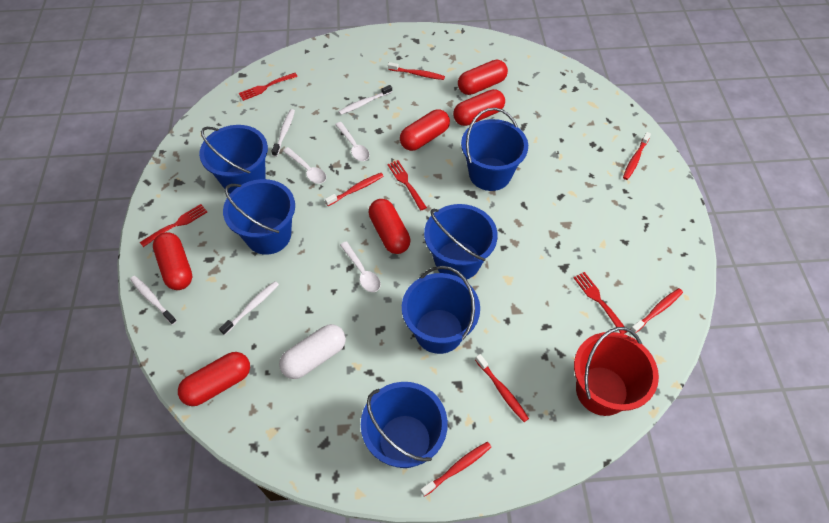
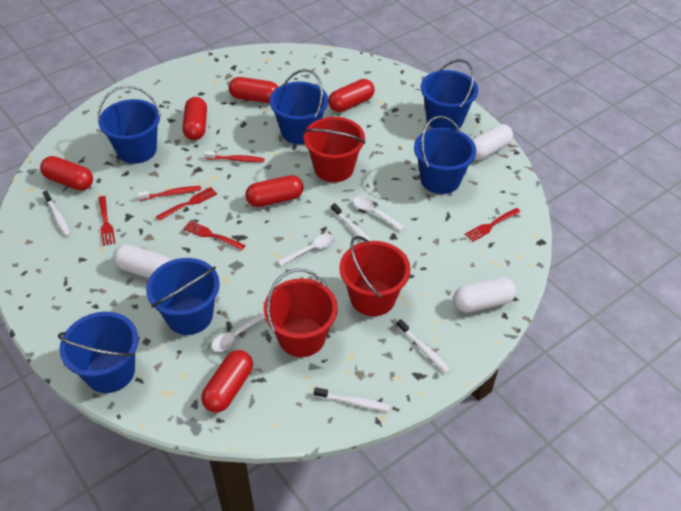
red bucket: [574,327,659,416] = 1 -> [264,269,338,357] [303,117,365,182] [340,236,410,316] = 3
red toothbrush: [325,173,383,206] [388,62,445,80] [420,442,491,497] [475,354,529,422] [623,132,651,180] [631,288,683,333] = 6 -> [137,186,201,201] [204,151,265,162] = 2
white capsule: [279,324,346,379] = 1 -> [113,244,171,278] [453,277,516,313] [472,124,513,160] = 3

